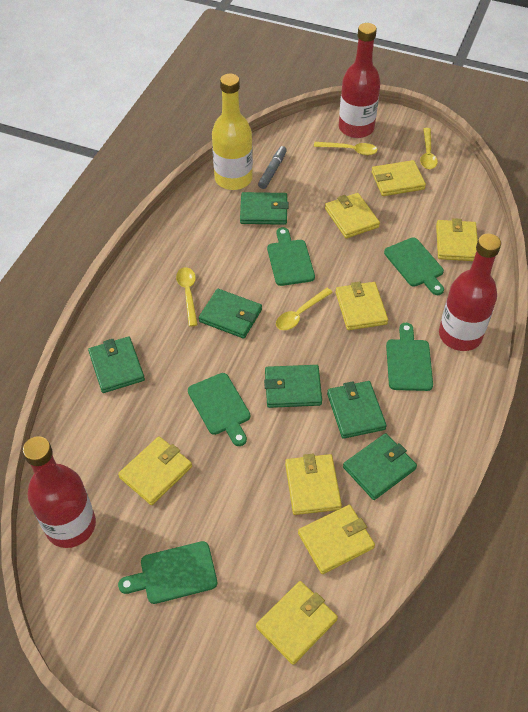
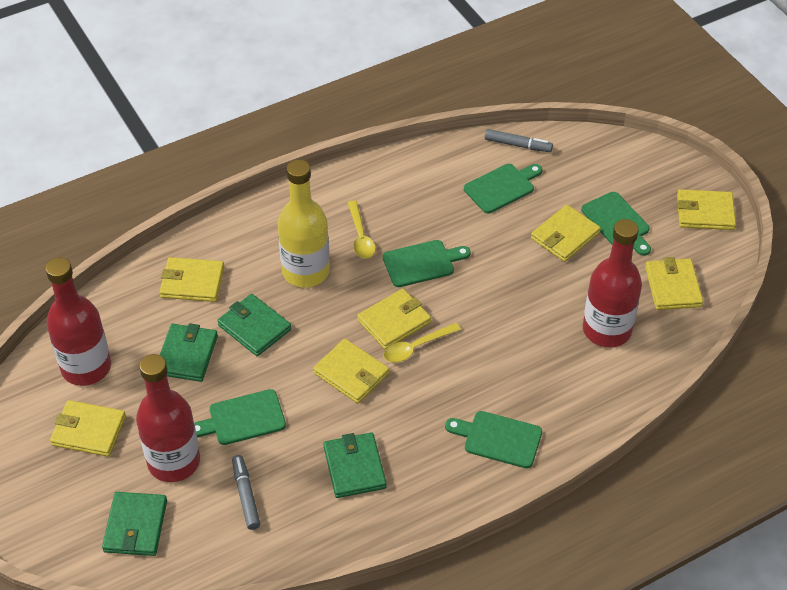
green wallet: [88,337,145,393] [199,289,262,339] [240,192,289,225] [264,365,322,408] [327,381,387,439] [343,433,417,500] = 6 -> [102,492,167,556] [160,323,218,382] [217,294,291,356] [323,432,386,498] = 4
grey marker: [258,146,287,189] = 1 -> [232,455,260,530] [485,129,553,152] = 2
yellow spoon: [176,267,198,327] [276,288,333,330] [314,142,378,155] [420,128,438,169] = 4 -> [348,200,376,259] [384,323,461,363] = 2
yellow wallet: [118,436,192,505] [256,581,338,665] [285,454,342,515] [298,505,375,574] [325,193,380,238] [335,281,388,330] [372,160,426,196] [436,218,478,261] = 8 -> [50,400,126,457] [159,257,224,302] [313,339,389,403] [357,289,431,350] [531,205,601,262] [645,257,703,310] [677,189,736,230] = 7

